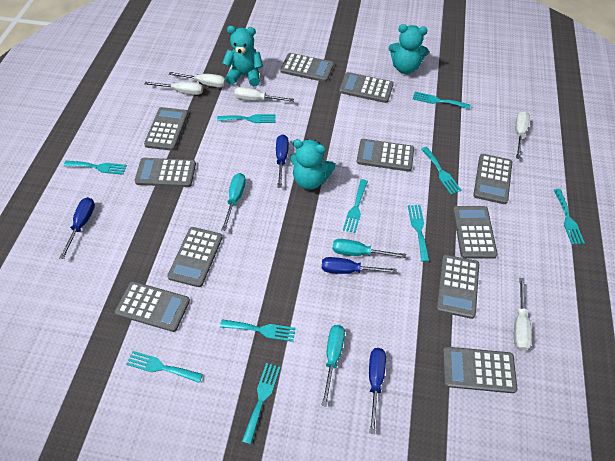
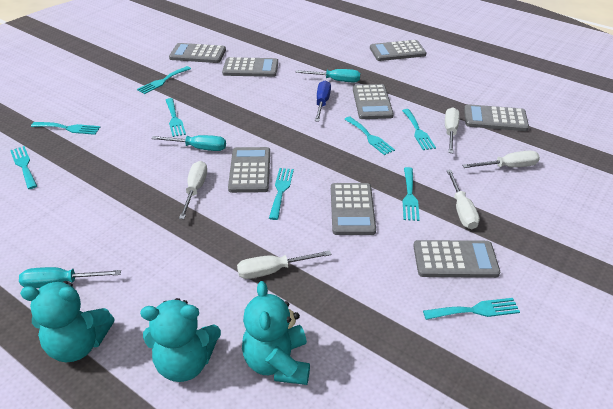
blue screwdriver: [60,197,95,259] [276,134,289,188] [322,257,397,274] [369,348,386,434] = 4 -> [315,80,331,122] = 1
grey calculator: [115,281,190,332] [135,158,196,187] [144,107,188,151] [167,227,223,287] [280,53,334,82] [339,72,394,103] [357,139,414,172] [436,255,479,319] [443,347,517,393] [453,206,498,259] [473,154,512,204] = 11 -> [169,43,226,63] [222,57,278,77] [228,147,270,193] [331,183,376,235] [353,84,394,119] [370,40,427,61] [413,240,500,278] [464,104,529,131] = 8
turquoise fork: [64,161,127,175] [126,351,203,383] [217,114,276,123] [220,319,296,342] [242,363,280,444] [343,179,368,233] [408,205,429,262] [413,92,471,109] [421,147,462,195] [554,189,585,245] = 10 -> [10,146,37,189] [31,122,100,135] [137,66,191,94] [166,98,186,137] [269,168,294,220] [344,117,395,155] [402,109,436,150] [403,167,420,221] [423,298,520,320] = 9

